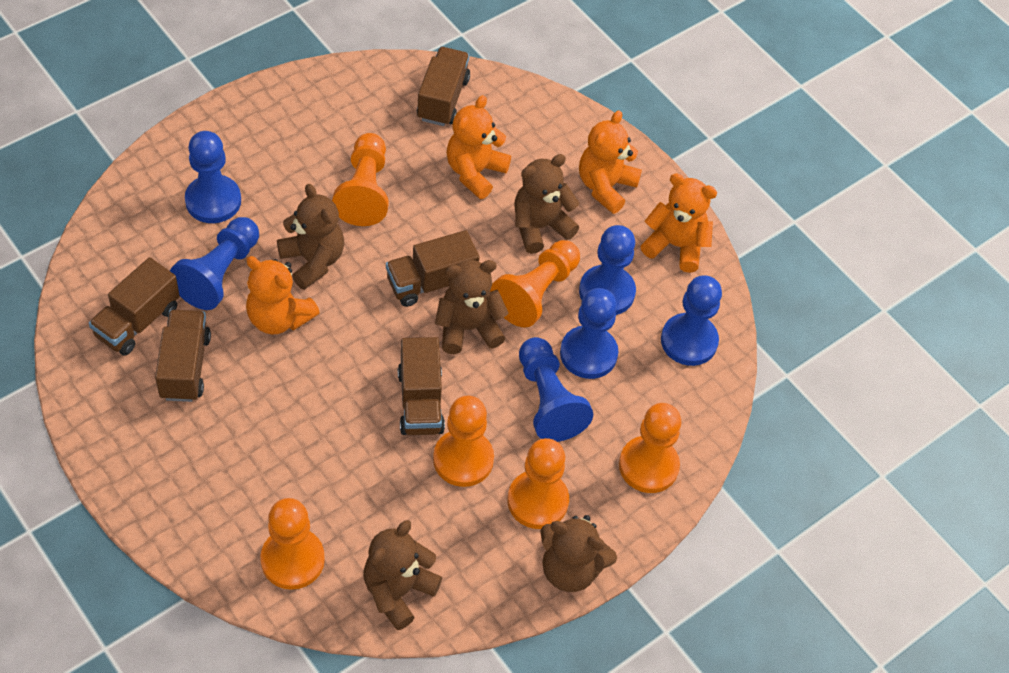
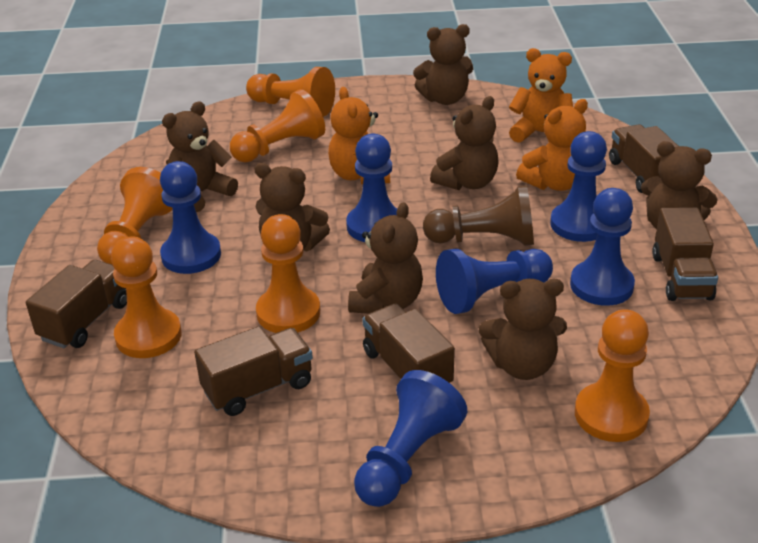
brown pawn: none = 0 -> [423,185,534,246] = 1
brown teddy bear: [277,184,344,290] [363,520,442,630] [435,260,509,354] [515,154,579,254] [540,515,617,592] = 5 -> [162,101,238,212] [254,163,330,252] [348,202,423,314] [413,24,473,105] [430,96,499,190] [479,279,567,380] [641,141,718,230] = 7
orange teddy bear: [246,256,320,334] [447,95,511,199] [579,111,642,214] [641,173,717,273] = 4 -> [328,87,390,184] [509,48,573,143] [516,99,588,191] = 3

